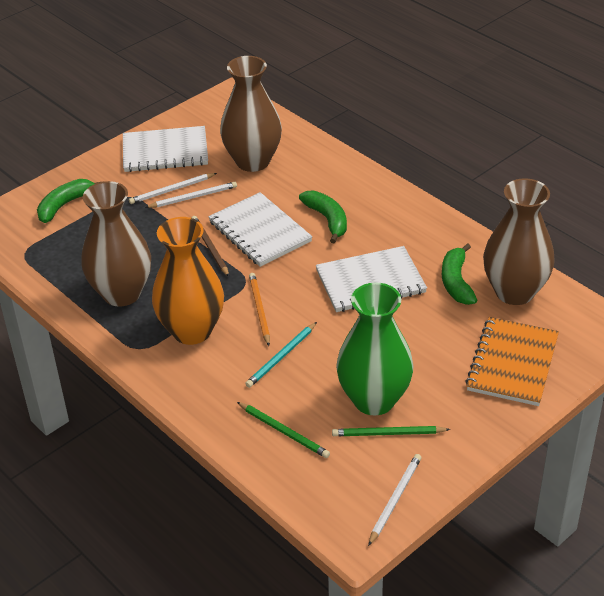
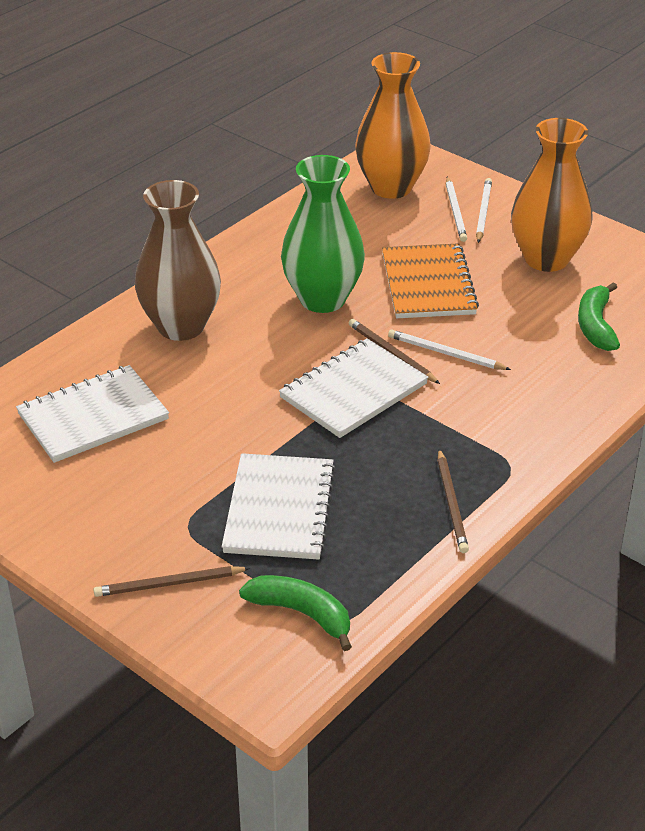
brown pencil: [192,216,229,277] = 1 -> [93,566,250,597] [349,319,440,384] [438,449,469,553] = 3
brown vase: [81,181,151,307] [220,56,282,172] [483,179,555,305] = 3 -> [135,180,221,341] = 1
green banana: [37,179,99,223] [299,191,347,243] [442,243,477,305] = 3 -> [239,575,352,651] [578,282,620,351] = 2
green pencil: [237,402,330,458] [332,426,451,436] = 2 -> none = 0
orange pencil: [249,273,270,346] = 1 -> none = 0
orange vase: [152,217,224,345] = 1 -> [355,52,431,199] [511,118,593,272] = 2
turquoise pencil: [245,322,317,388] = 1 -> none = 0

